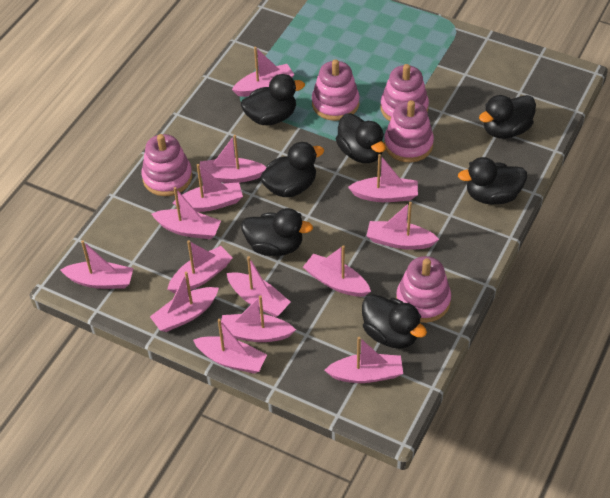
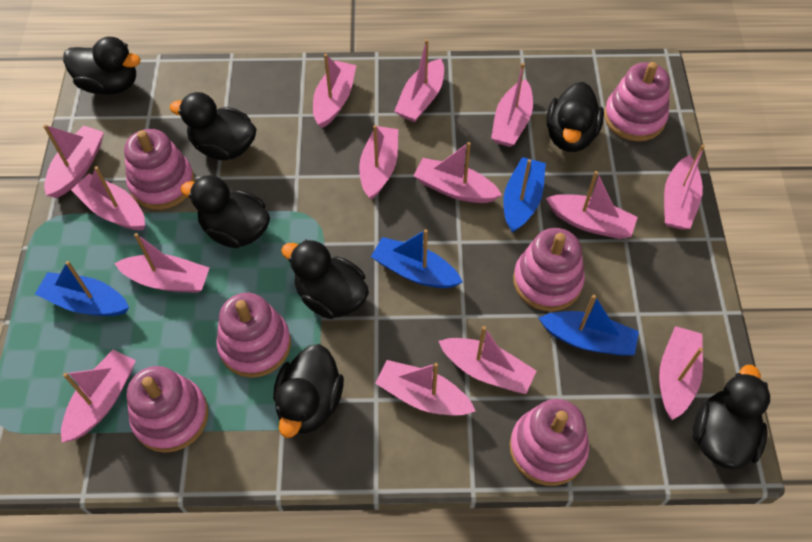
blue boat: none = 0 -> [35,261,129,316] [371,229,463,288] [503,157,546,233] [539,295,639,356] = 4
pink stacking toy: [141,134,192,196] [312,59,360,121] [380,64,429,121] [384,100,434,162] [396,256,451,323] = 5 -> [124,129,195,210] [127,366,208,453] [216,293,291,378] [510,399,589,486] [513,228,585,311] [604,62,670,141] = 6

